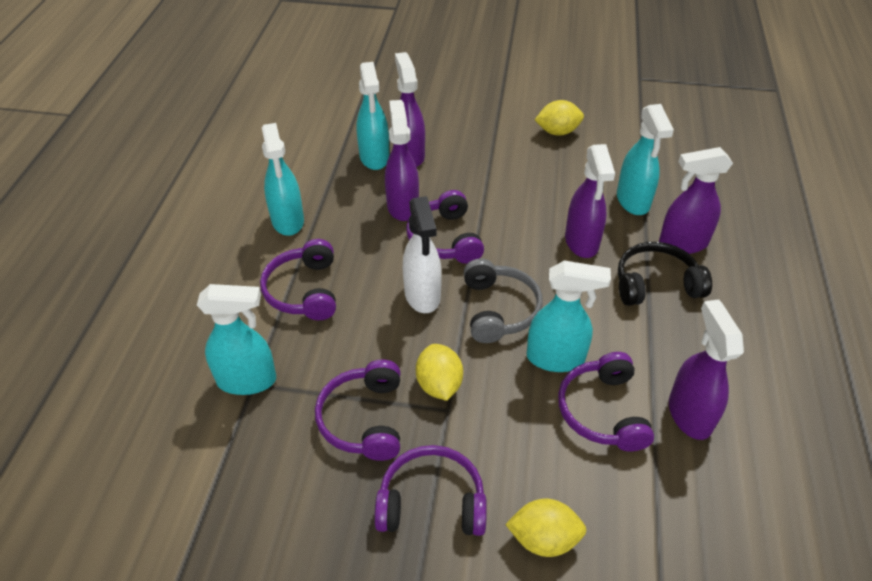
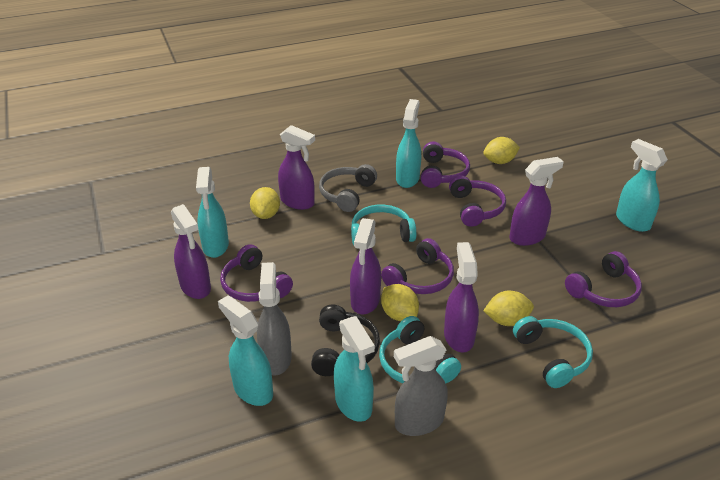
grey spray bottle: none = 0 -> [257,262,292,376] [394,336,448,436] = 2
turquoise headphones: none = 0 -> [351,205,417,247] [379,316,461,384] [513,316,593,388] = 3
white spray bottle: [403,196,442,313] = 1 -> none = 0
yellow lemon: [416,344,463,401] [505,499,586,557] [535,100,584,136] = 3 -> [250,187,280,219] [381,284,419,321] [483,137,520,164] [483,291,534,326] = 4

